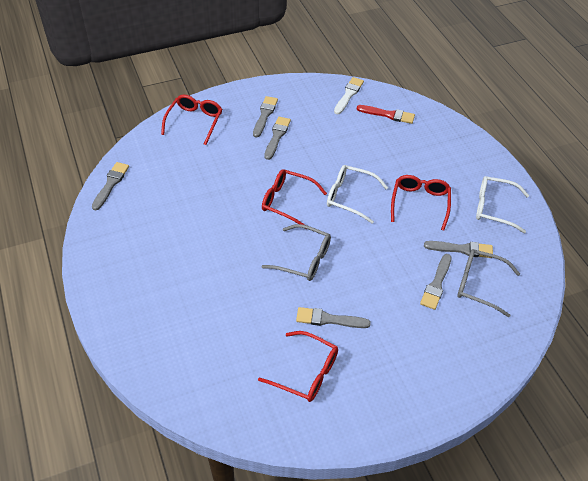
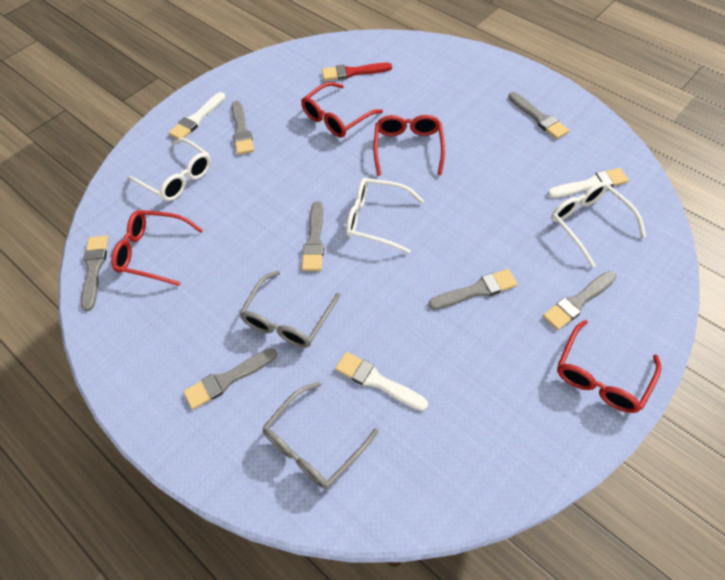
grey brush: [92,162,129,210] [253,96,278,137] [264,117,291,160] [296,307,371,328] [420,254,451,310] [424,241,493,258] = 6 -> [81,236,108,311] [183,348,277,409] [232,101,254,155] [302,201,324,271] [428,269,517,310] [508,92,569,139] [543,271,616,330] = 7
white brush: [334,77,364,115] = 1 -> [168,92,226,139] [335,352,428,411] [547,168,629,198] = 3
white glasses: [327,165,388,224] [476,176,529,233] = 2 -> [127,138,211,201] [346,178,424,253] [551,182,646,268] = 3

